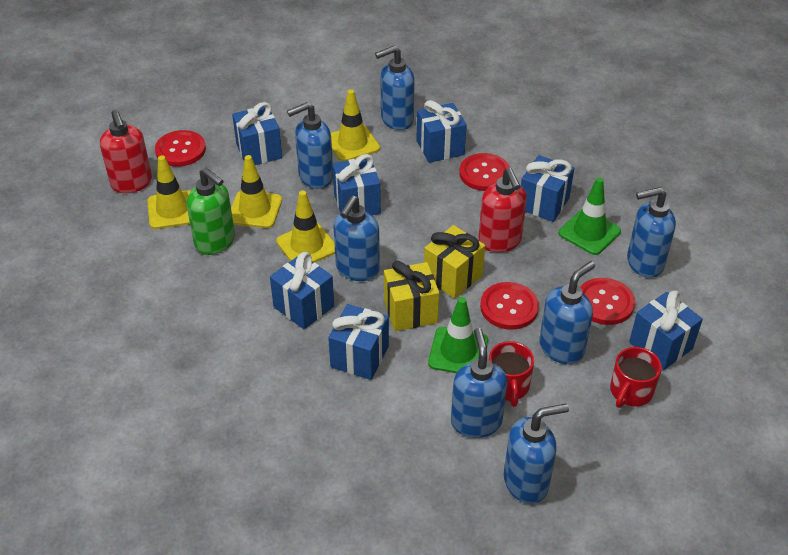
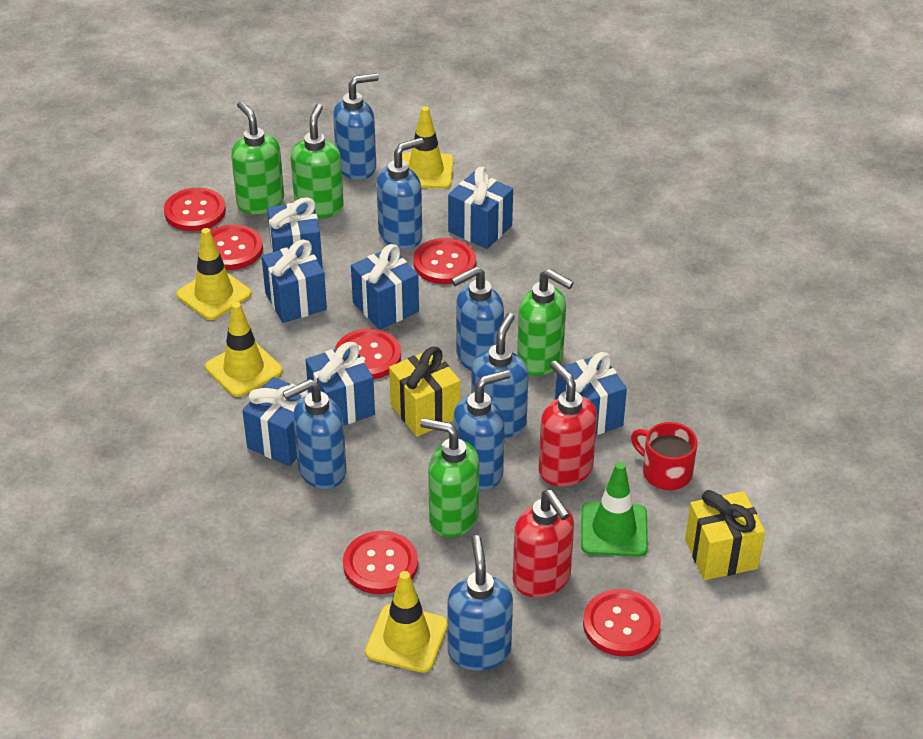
green soap dispenser: [187,168,235,255] = 1 -> [231,101,284,214] [291,104,344,218] [420,418,479,538] [517,269,574,376] = 4
green traffic cone: [428,297,488,373] [559,177,621,255] = 2 -> [581,462,648,557] = 1
red button: [155,130,206,167] [459,153,510,191] [480,282,539,330] [580,278,635,325] = 4 -> [164,188,226,231] [211,224,263,270] [335,328,401,379] [343,531,418,594] [413,238,476,284] [583,589,661,657] = 6
red mug: [489,341,534,407] [610,347,662,408] = 2 -> [631,422,698,490] = 1

